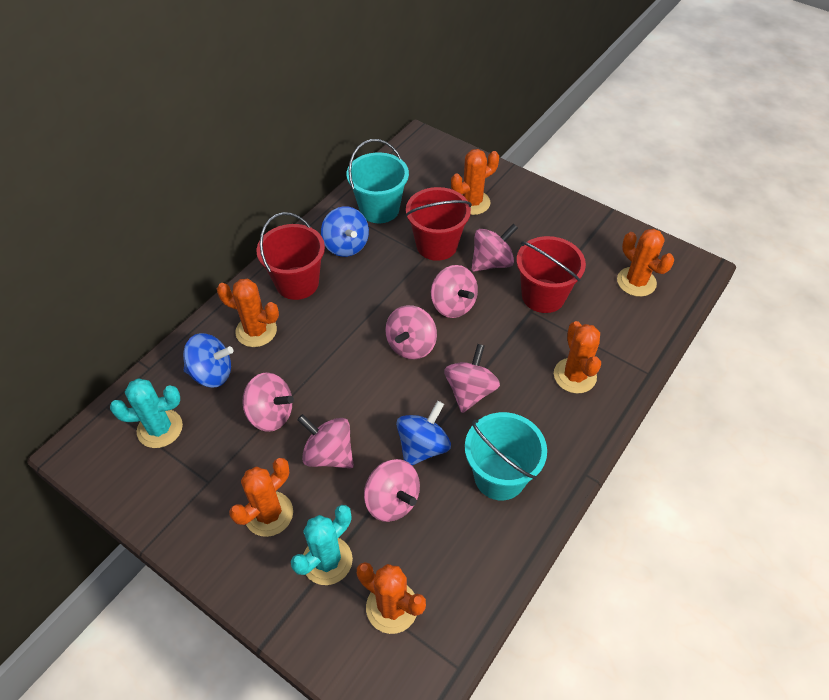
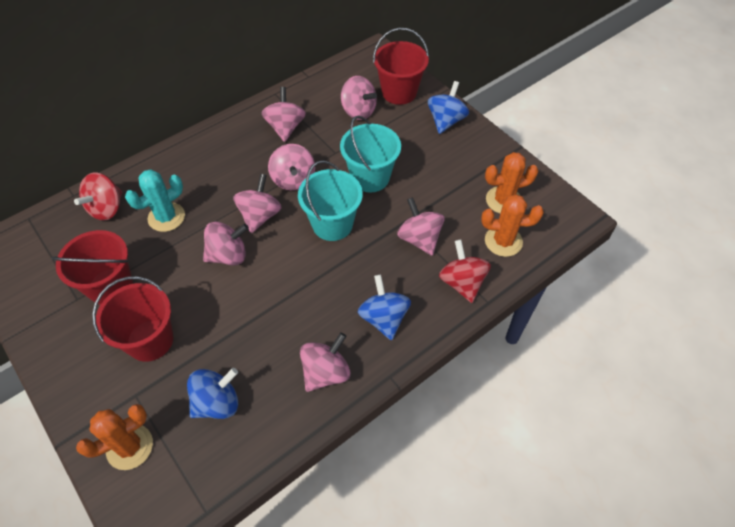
orange cactus: [217,279,279,347] [229,458,293,537] [357,562,426,634] [451,149,499,215] [554,321,601,393] [617,229,674,297] = 6 -> [76,404,153,470] [481,194,544,257] [485,152,538,213] = 3
red spinning top: none = 0 -> [74,172,122,221] [439,240,491,303] = 2
turquoise cactus: [110,379,183,448] [291,505,353,585] = 2 -> [125,169,185,232] = 1

